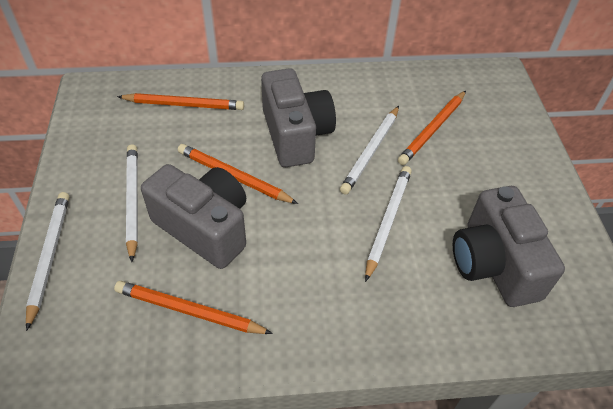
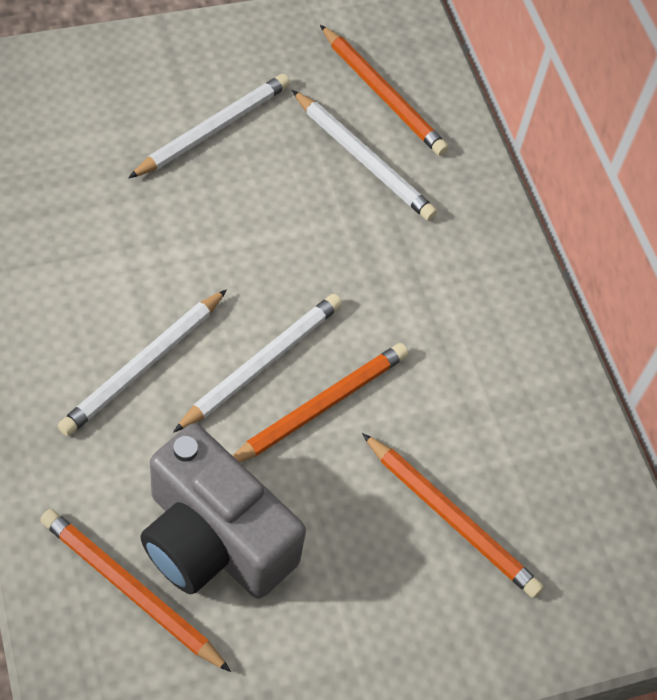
grey camera: [141,164,246,269] [261,68,336,167] [453,186,565,307] = 3 -> [140,424,306,599] = 1

